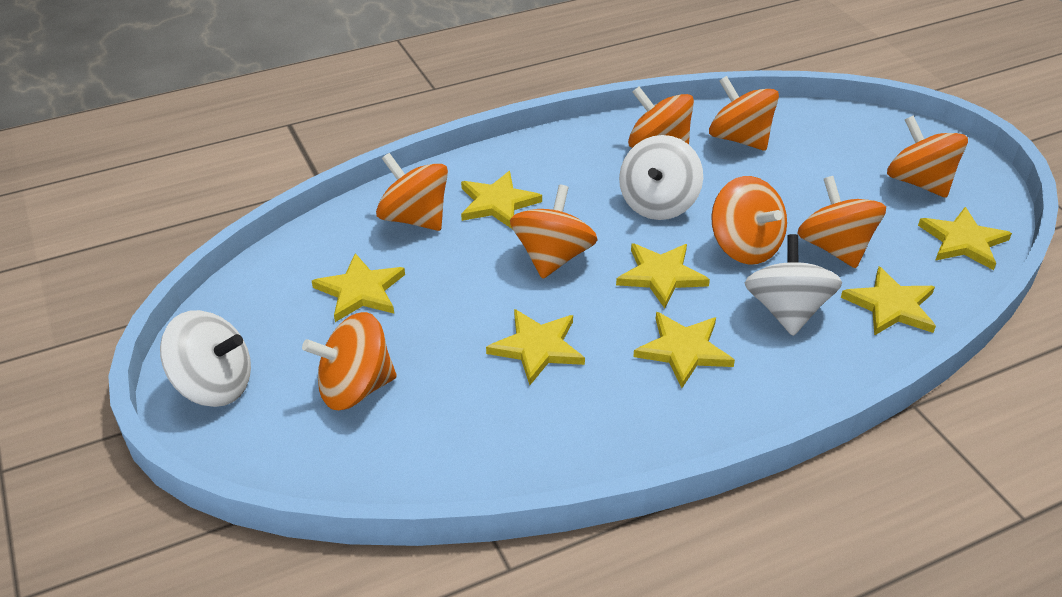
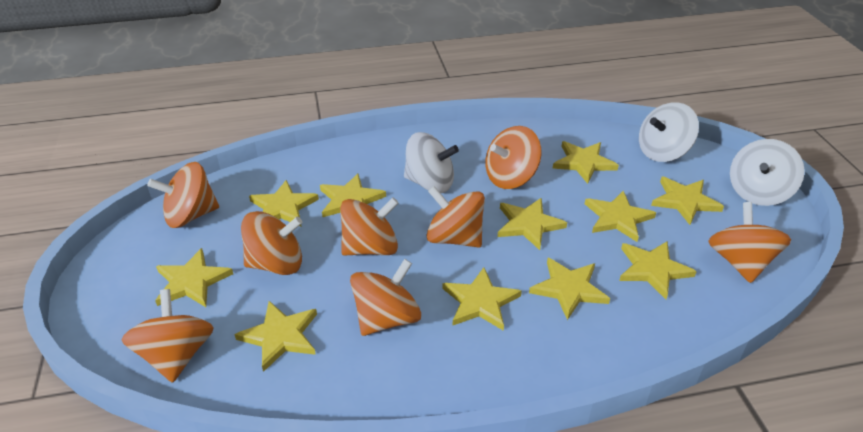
yellow star: [312,253,405,322] [461,171,542,229] [486,309,585,385] [616,243,710,308] [633,312,735,388] [841,266,936,336] [918,207,1012,270] = 7 -> [155,248,233,307] [234,301,317,372] [249,180,319,227] [320,173,386,217] [443,267,522,331] [497,198,567,250] [529,258,610,320] [553,141,619,184] [585,191,656,242] [619,241,697,299] [651,177,724,225] = 11

